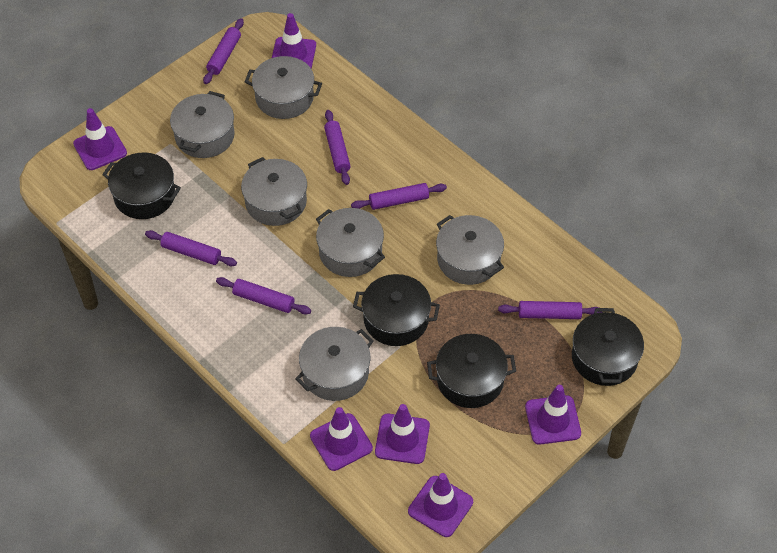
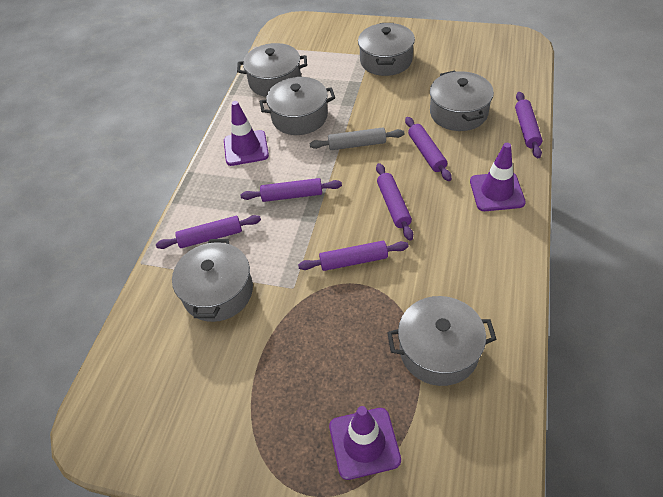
black pot: [102,152,181,219] [353,274,440,346] [427,334,516,408] [572,308,644,386] = 4 -> none = 0
grey rolling pin: none = 0 -> [310,127,404,150] = 1
purple traffic cone: [73,108,127,170] [272,13,316,68] [310,407,373,471] [375,404,430,464] [408,473,473,537] [525,385,581,445] = 6 -> [224,101,269,166] [329,406,401,480] [470,143,526,211] = 3

